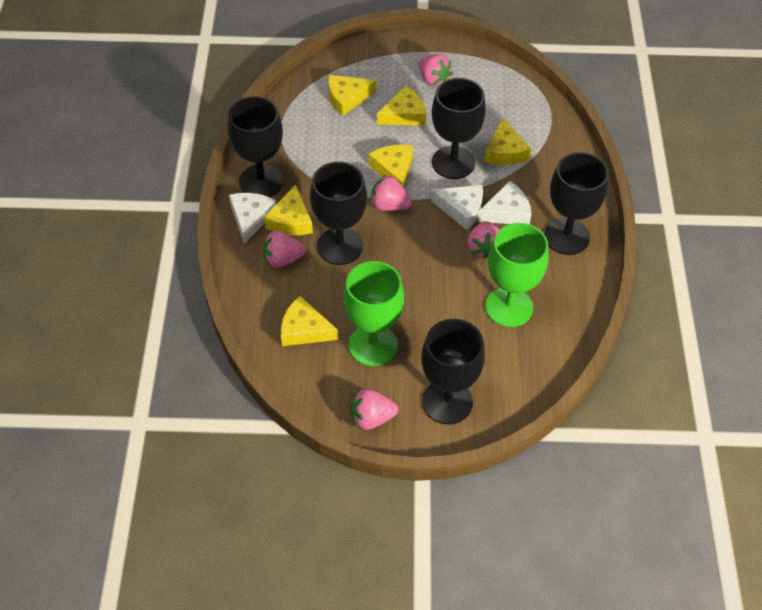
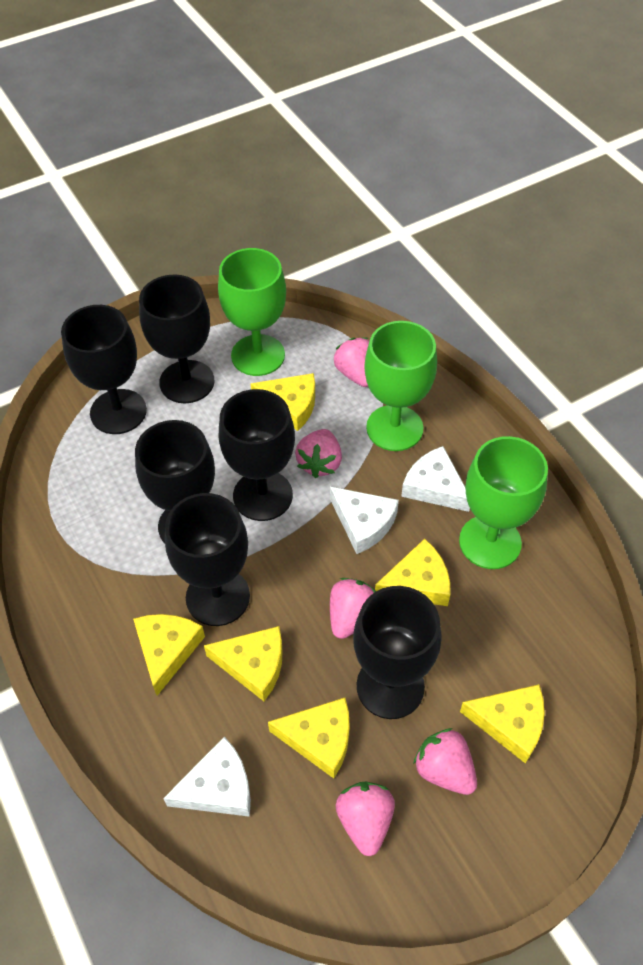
black goblet: [228,96,283,197] [310,161,367,265] [421,319,485,424] [432,78,486,179] [544,152,609,255] = 5 -> [61,305,147,434] [135,420,215,544] [139,274,214,403] [165,493,250,626] [219,389,295,521] [353,586,442,719] = 6
green goblet: [343,261,404,366] [485,223,549,327] = 2 -> [218,248,286,376] [364,321,437,451] [459,436,548,569] = 3

